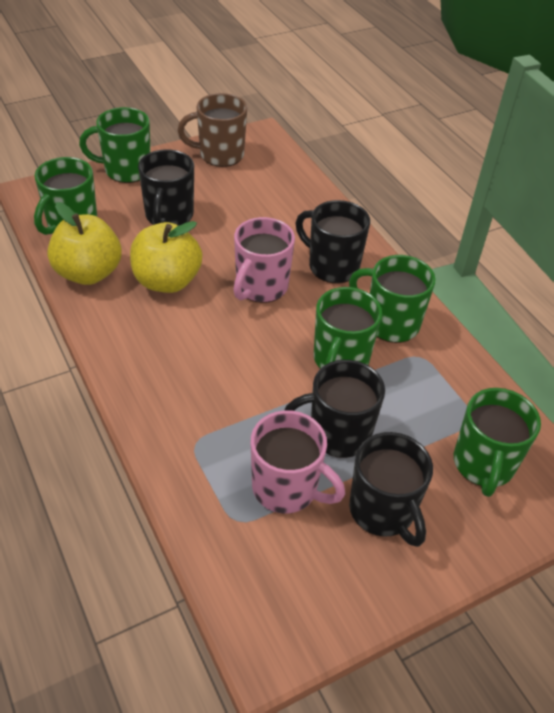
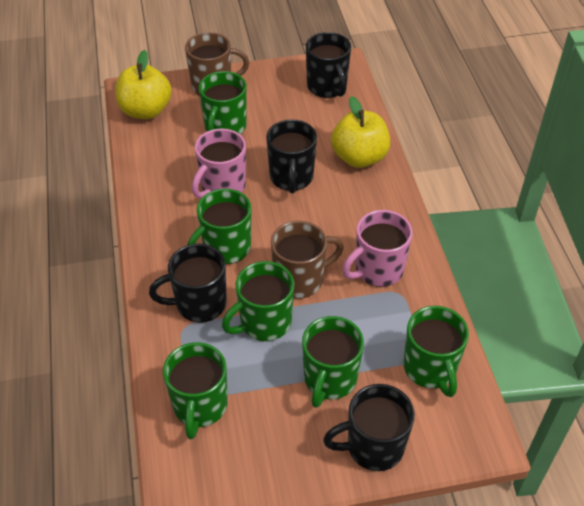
brown mug: [178,93,247,167] = 1 -> [185,32,249,96] [271,221,344,298] = 2
green mug: [34,157,97,235] [79,107,151,183] [314,287,382,369] [349,255,436,343] [454,388,541,497] = 5 -> [163,342,228,439] [187,189,251,264] [199,71,247,135] [222,261,294,341] [302,316,364,408] [404,306,469,397] = 6

